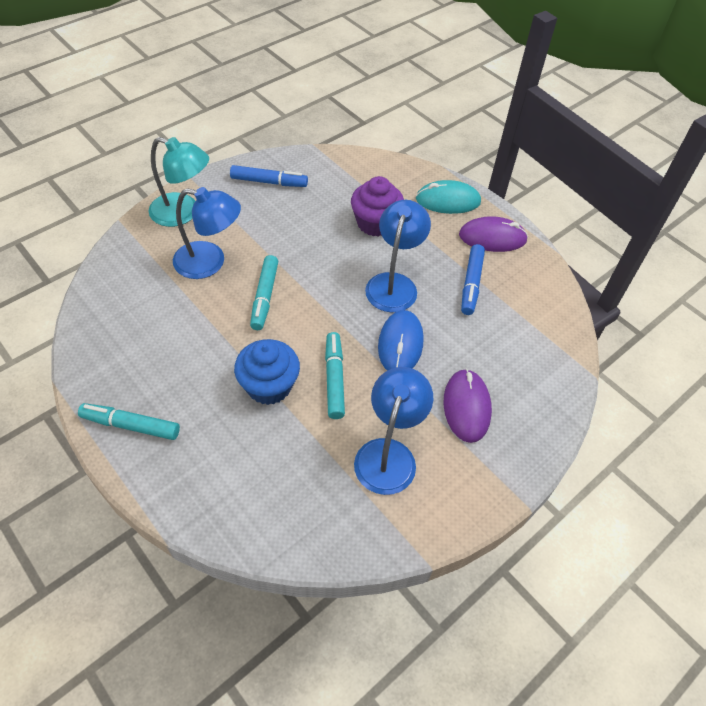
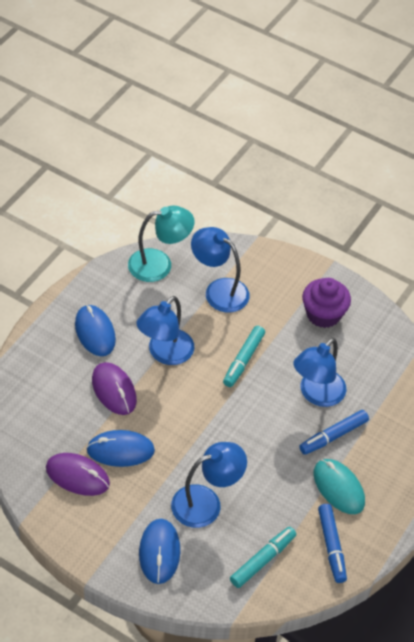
blue cupcake: [234,339,300,405] = 1 -> none = 0
blue lamp: [173,187,241,279] [354,367,433,495] [365,200,431,312] = 3 -> [137,296,194,365] [171,442,247,528] [191,227,250,313] [293,338,346,407] = 4
blue mouse: [378,310,424,371] = 1 -> [75,305,116,356] [86,430,155,467] [139,519,180,584] = 3
turquoise marker: [78,403,180,440] [250,255,279,330] [325,332,345,419] = 3 -> [223,326,265,387] [230,527,296,588] = 2

